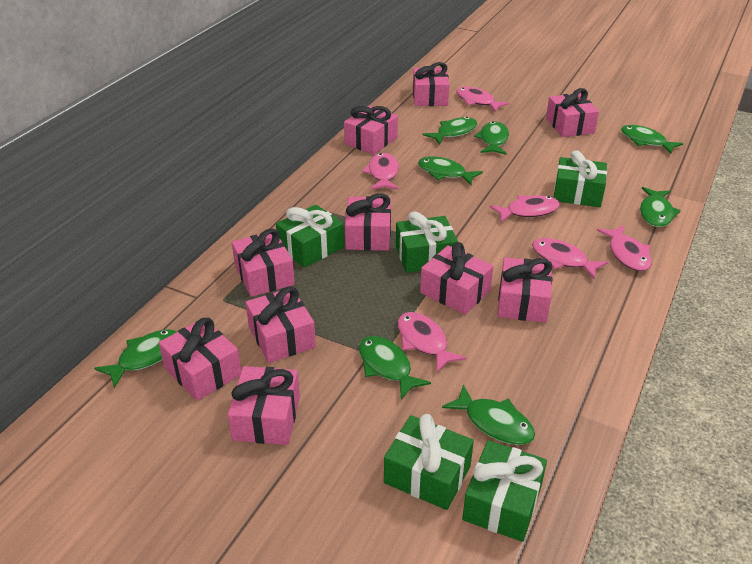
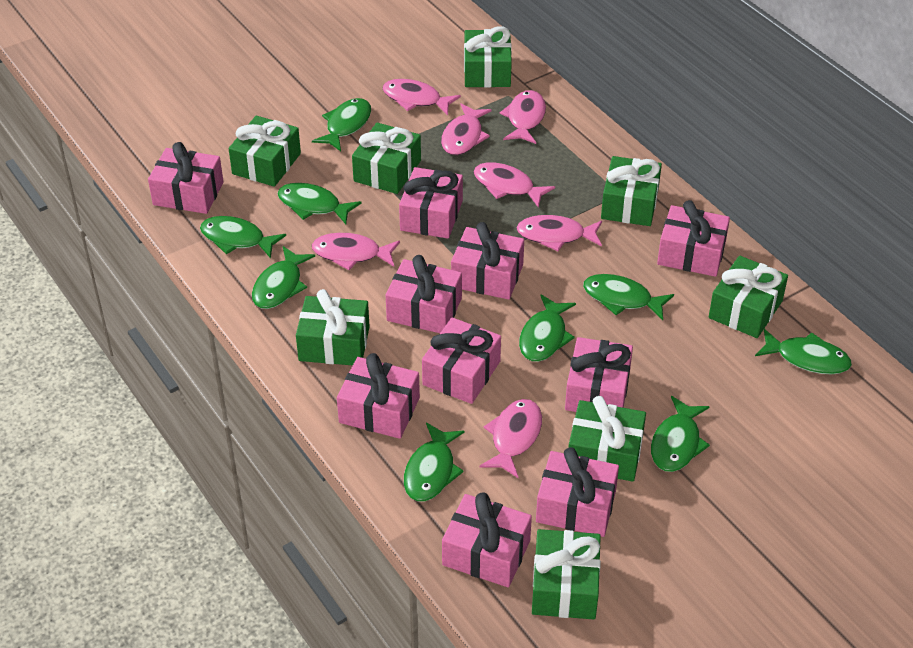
green fish: [94,329,176,388] [359,336,431,399] [418,157,483,185] [423,117,477,145] [442,384,535,445] [474,121,509,155] [621,125,683,154] [640,187,681,227] = 8 -> [200,216,286,258] [252,246,315,309] [277,183,361,224] [312,98,371,151] [404,423,465,502] [519,294,576,362] [583,274,674,320] [651,396,710,472] [755,329,852,374] = 9
green gift: [276,204,344,268] [384,414,474,510] [396,211,458,273] [462,440,547,542] [554,150,607,207] = 5 -> [229,116,301,187] [296,289,370,365] [352,122,421,194] [464,26,512,88] [532,529,601,619] [568,396,646,482] [601,156,662,226] [709,256,788,338] = 8
pink fish: [362,153,399,190] [398,312,466,372] [456,87,509,112] [490,195,560,222] [532,238,608,279] [597,225,652,271] = 6 -> [312,233,400,270] [382,79,461,115] [441,103,491,155] [473,162,555,208] [480,399,542,478] [500,90,546,144] [517,215,602,251] = 7

